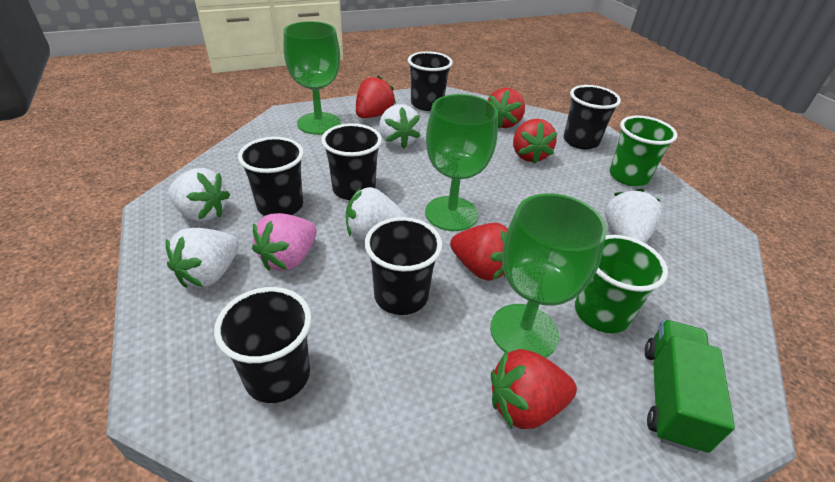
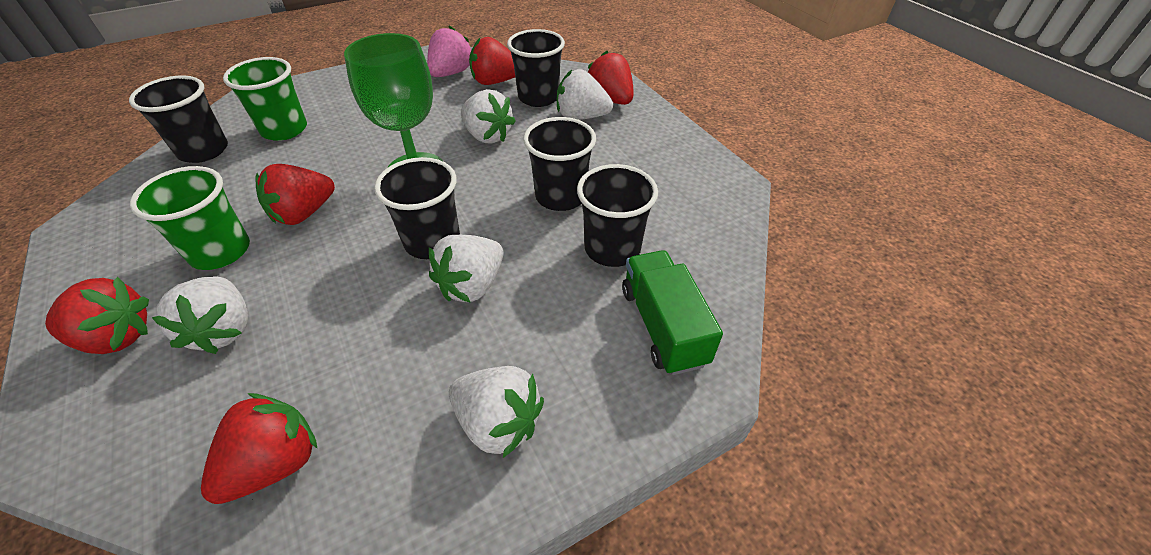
black cup: [214,287,312,403] [238,137,304,216] [321,123,382,200] [365,217,442,315] [408,51,453,111] [563,85,621,149] = 6 -> [129,75,228,163] [374,157,460,259] [507,29,565,107] [523,117,596,211] [577,164,658,267] = 5
green goblet: [283,21,340,135] [425,94,498,231] [490,193,607,358] = 3 -> [344,33,443,168] = 1

